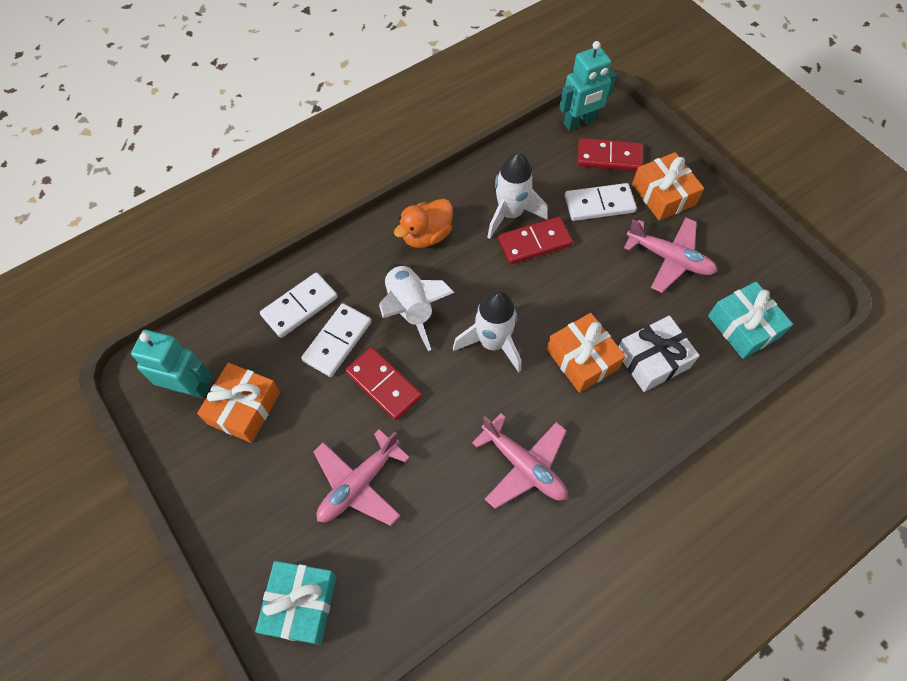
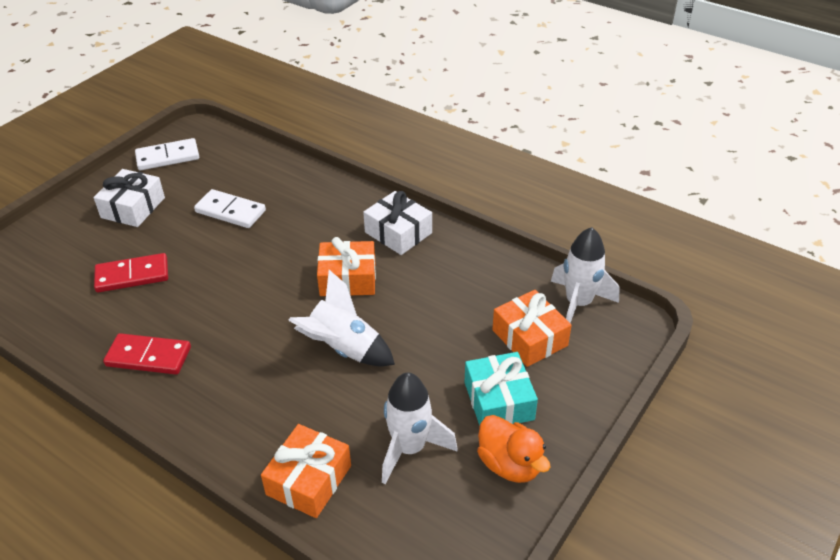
pink plane: [313,429,410,526] [472,413,567,509] [624,218,717,293] = 3 -> none = 0
red domino: [345,347,422,421] [498,217,573,264] [577,138,643,171] = 3 -> [94,253,168,293] [103,333,191,375] = 2
turquoise gift: [255,561,337,645] [708,281,793,359] = 2 -> [464,352,538,426] = 1
turquoise robot: [131,330,212,399] [559,41,617,131] = 2 -> none = 0
white domino: [260,272,338,338] [301,303,372,377] [565,183,637,221] = 3 -> [135,138,199,170] [194,189,266,228] = 2
white gift: [619,316,700,392] = 1 -> [94,169,165,227] [363,191,432,255] = 2

